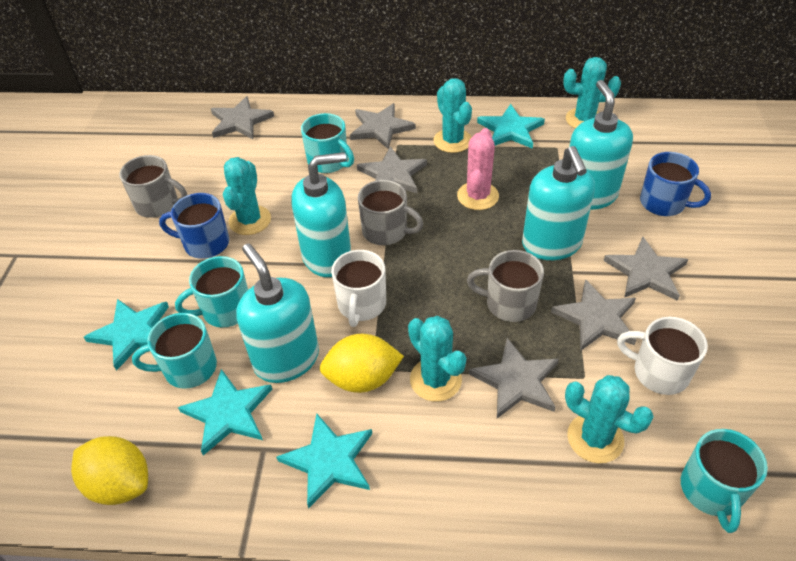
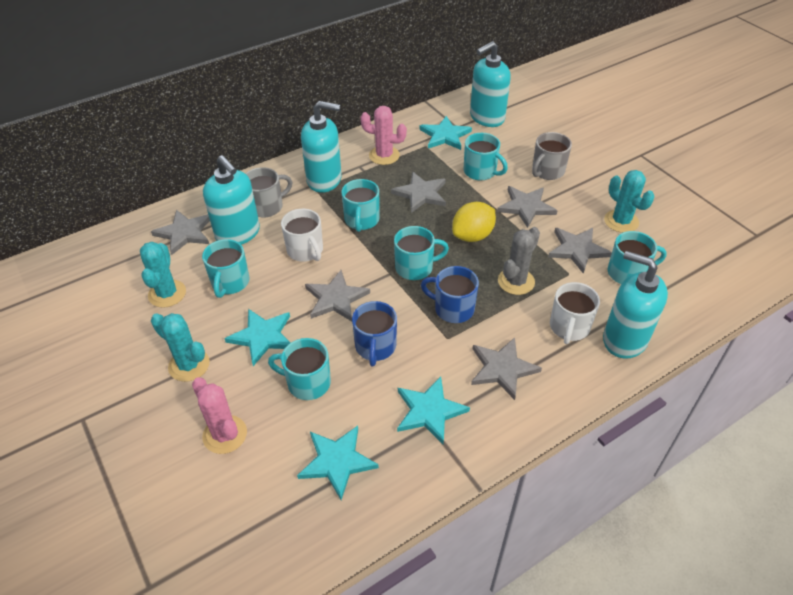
grey cactus: none = 0 -> [498,227,540,295] = 1
grey mug: [119,155,187,218] [358,180,423,245] [467,250,544,322] = 3 -> [245,167,292,218] [532,132,572,180] = 2
pink cactus: [457,128,499,210] = 1 -> [192,377,247,454] [360,106,407,165] = 2
turquoise cactus: [223,157,271,235] [408,316,466,402] [433,78,472,153] [563,57,621,128] [565,375,654,463] = 5 -> [140,242,186,308] [151,313,210,382] [604,170,654,233] = 3
turquoise mug: [132,313,217,389] [175,256,248,328] [301,113,354,173] [681,429,768,533] = 4 -> [202,239,250,298] [268,338,331,400] [341,179,379,232] [394,226,449,280] [463,133,508,181] [608,231,667,284] = 6
yellow lemon: [71,436,148,505] [320,334,404,393] = 2 -> [452,202,496,242] = 1

